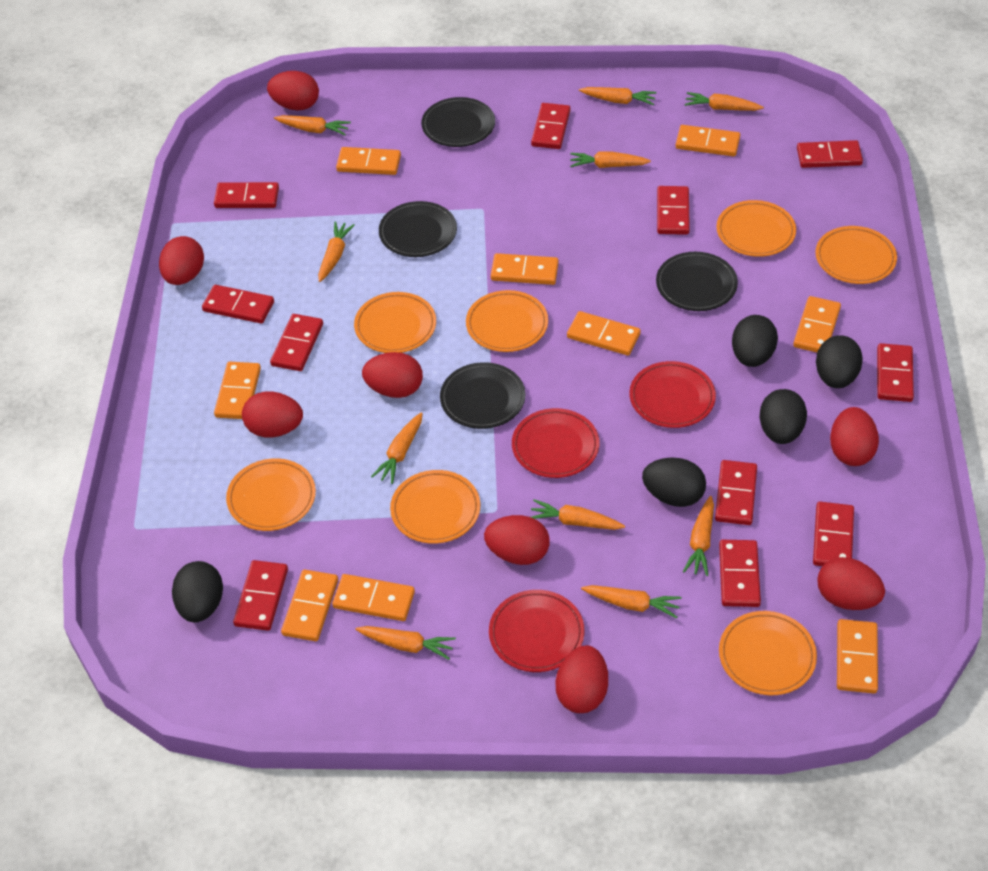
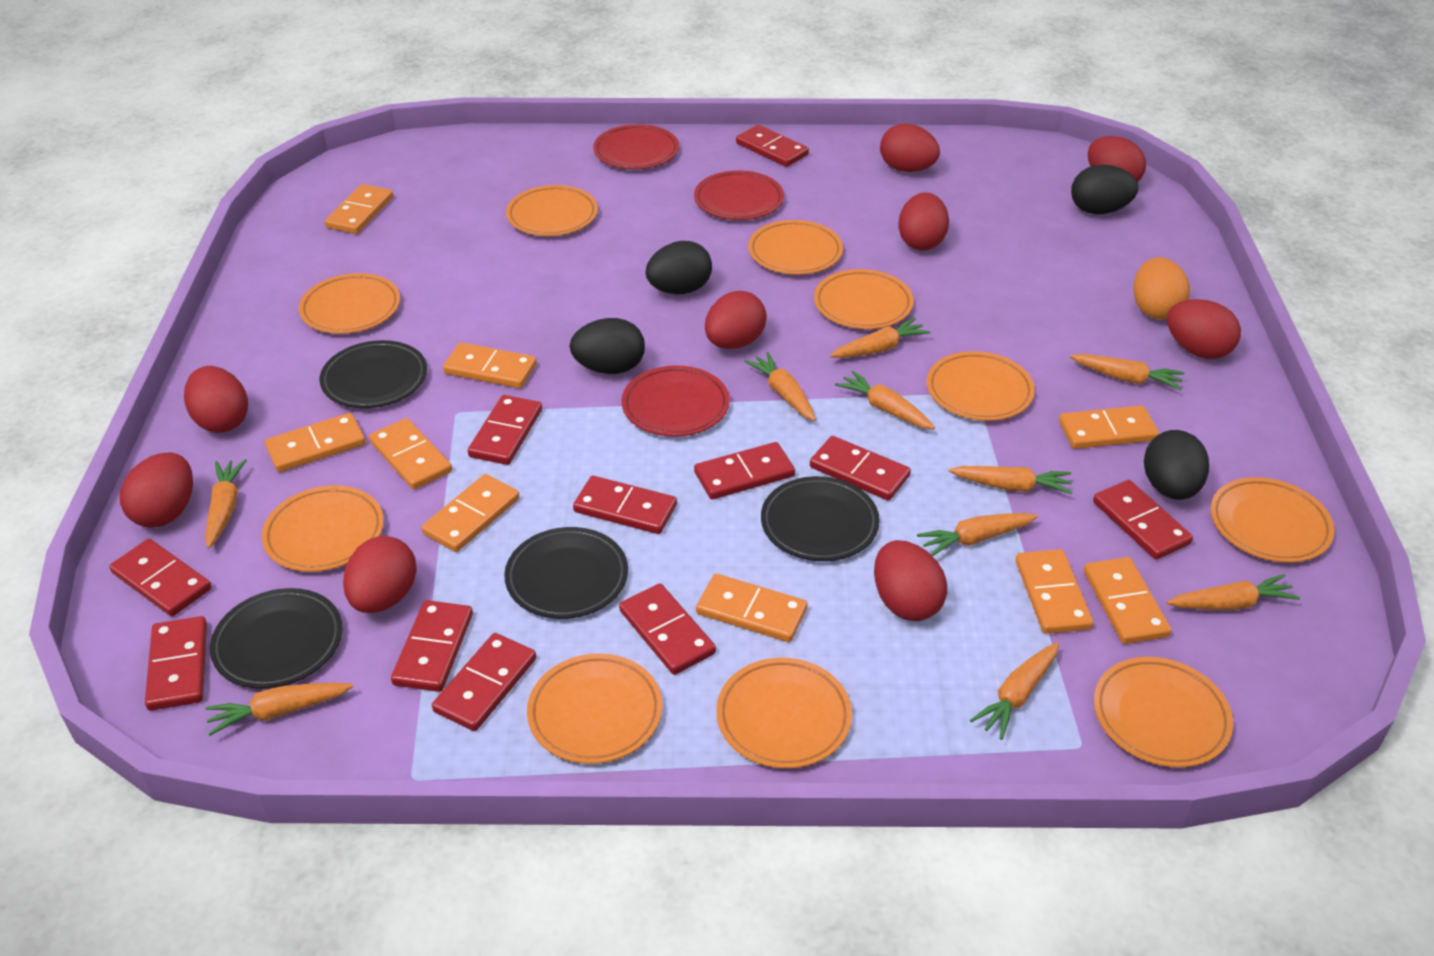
black egg: [172,561,223,623] [642,457,706,507] [732,315,778,367] [759,389,807,444] [816,335,863,388] = 5 -> [570,318,645,374] [646,241,712,294] [1071,165,1138,214] [1144,430,1209,500] = 4
orange egg: none = 0 -> [1133,257,1190,320] = 1
orange plate: [226,458,316,531] [354,292,436,353] [390,470,480,544] [466,290,548,352] [716,200,796,257] [719,611,817,695] [815,226,897,284] = 7 -> [262,485,384,572] [299,273,400,334] [506,185,598,236] [527,653,662,764] [716,658,852,768] [748,220,843,275] [814,269,914,329] [927,351,1035,421] [1094,657,1233,768] [1210,477,1335,563] = 10
red egg: [159,236,204,285] [242,391,303,438] [267,71,319,110] [362,352,423,398] [484,515,550,565] [555,645,608,713] [817,557,885,610] [830,407,879,466] = 8 -> [120,452,193,528] [184,366,248,433] [343,536,417,613] [705,291,767,349] [874,540,947,621] [880,124,940,172] [898,192,949,250] [1088,136,1146,182] [1167,299,1241,359] = 9

